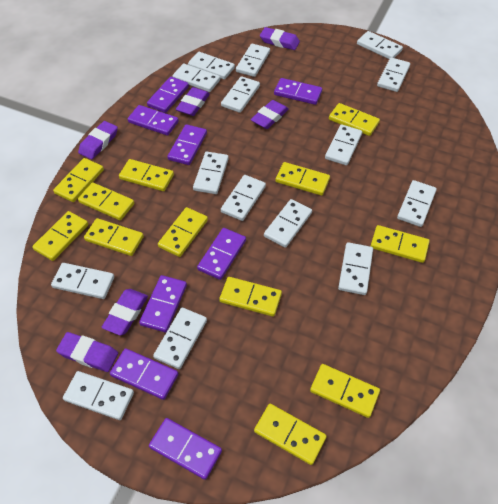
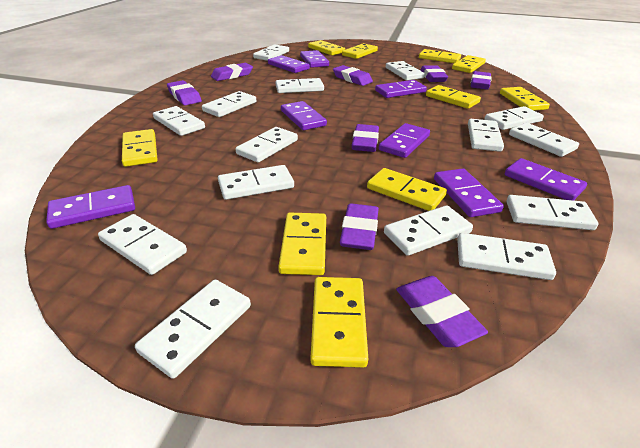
purple eraser: [56,332,118,372] [78,121,118,159] [102,289,148,335] [176,87,210,116] [251,100,289,129] [260,27,300,50] = 6 -> [167,80,202,105] [211,63,253,81] [333,65,373,86] [340,203,379,250] [352,124,379,152] [396,276,488,347] [420,65,448,82] [471,71,492,90] = 8
yellow domino: [32,211,88,261] [53,158,104,202] [78,182,134,220] [84,218,144,256] [119,159,174,191] [158,207,208,257] [219,277,282,317] [254,404,327,465] [275,162,330,196] [310,364,380,418] [329,103,380,136] [371,225,430,263] = 12 -> [122,129,158,167] [278,213,326,275] [308,40,345,55] [311,277,368,368] [342,43,378,59] [367,168,447,211] [419,49,461,63] [426,85,481,109] [452,55,486,73] [500,87,550,111] = 10

